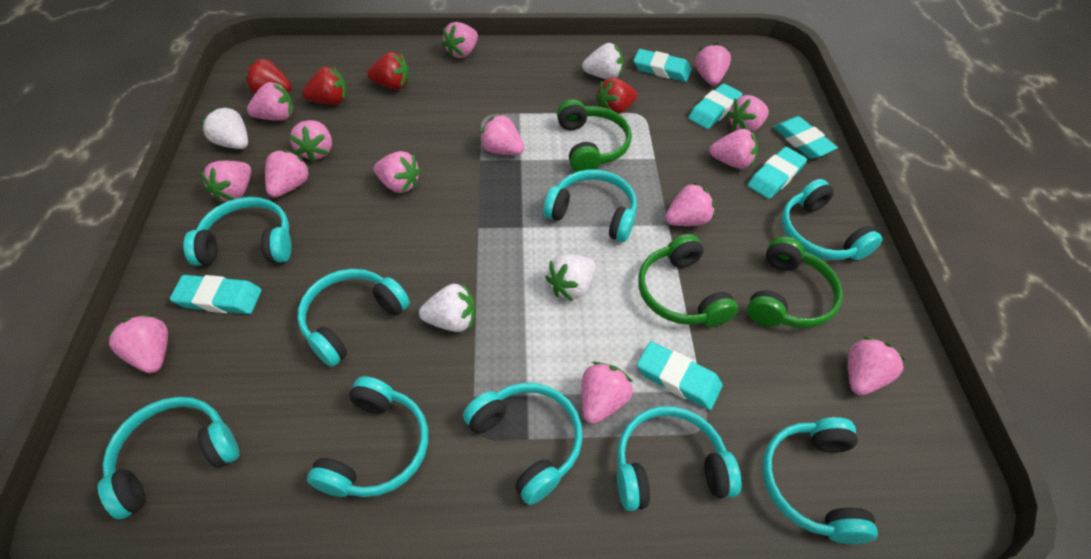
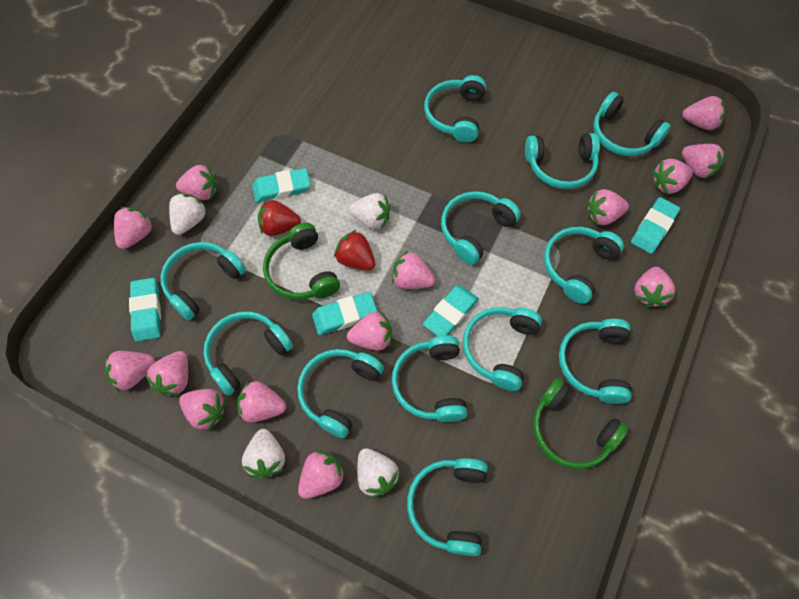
green headphones: [557,99,632,172] [638,234,738,327] [747,236,843,328] = 3 -> [263,223,340,300] [533,378,628,469] = 2
red strawberry: [245,58,292,94] [302,67,348,105] [367,52,409,90] [596,77,637,114] = 4 -> [258,200,301,236] [334,230,375,270] = 2
turquoise eraser: [170,275,262,314] [634,49,692,82] [637,341,723,410] [688,83,742,129] [748,147,807,199] [773,116,838,159] = 6 -> [129,278,161,342] [252,168,311,203] [312,292,378,335] [423,285,479,336] [631,197,680,254] = 5
turquoise headphones: [98,397,239,519] [183,197,291,266] [297,269,410,367] [307,376,428,497] [463,383,583,505] [543,170,637,242] [617,406,741,511] [762,417,878,544] [782,179,883,260] = 9 -> [161,242,246,320] [203,311,293,396] [297,349,384,438] [392,336,467,422] [407,458,488,556] [424,75,486,143] [441,191,521,265] [463,307,542,391] [525,133,600,189] [544,227,624,304] [559,319,632,404] [593,92,671,156] = 12

